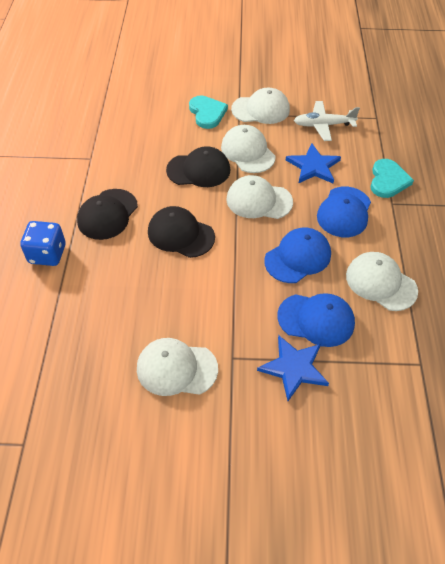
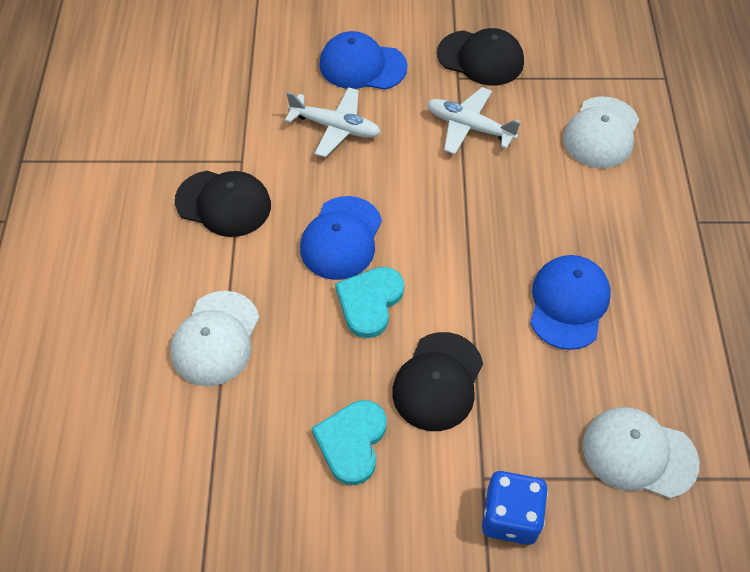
blue star: [257,335,329,401] [286,144,341,184] = 2 -> none = 0
white cap: [137,338,218,396] [221,125,276,173] [226,175,293,219] [231,88,290,124] [346,252,418,311] = 5 -> [171,291,259,386] [563,97,639,168] [583,407,699,499] = 3
white plane: [294,101,360,141] = 1 -> [285,87,381,157] [427,87,521,154] = 2

